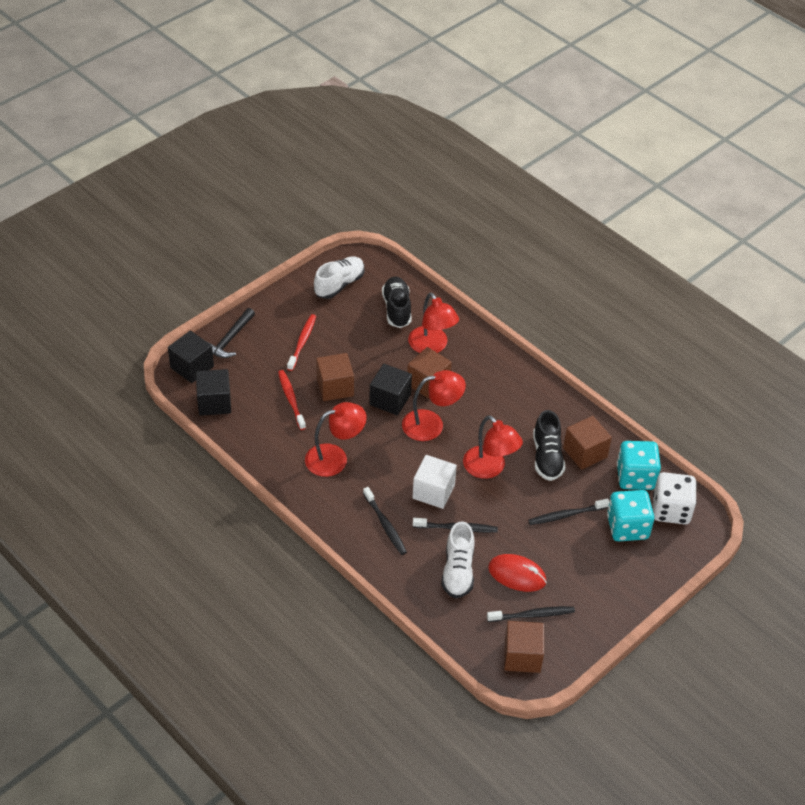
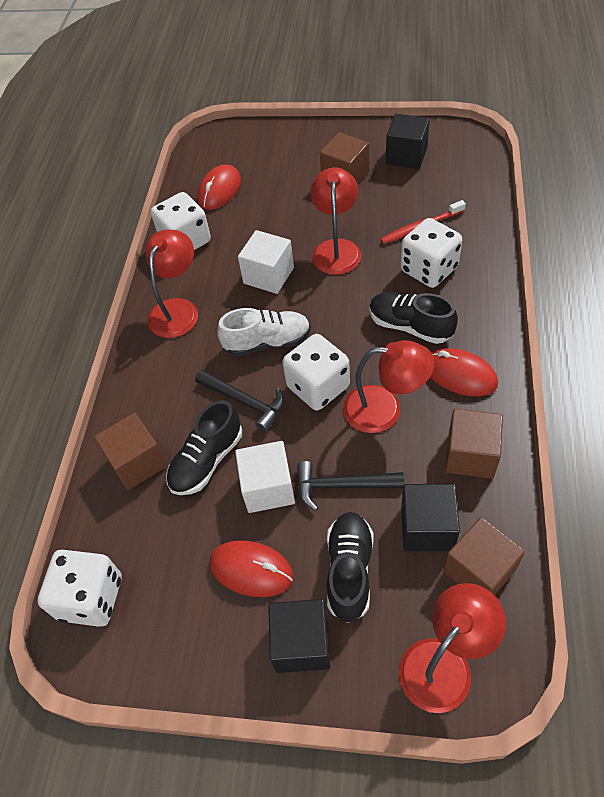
black hammer: [208,308,255,358] = 1 -> [195,370,284,432] [297,461,404,511] = 2
black shoe: [382,277,412,328] [533,410,565,481] = 2 -> [166,400,242,495] [327,512,374,623] [369,292,458,344] = 3
black toothbrush: [363,487,407,555] [413,518,498,533] [487,606,575,622] [528,498,610,525] = 4 -> none = 0
red mouse: [488,554,547,592] = 1 -> [197,165,241,210] [209,540,293,597] [430,348,498,396] = 3
red toothbrush: [278,370,306,430] [287,314,316,371] = 2 -> [380,200,466,244] = 1
turquoise dice: [607,490,654,541] [617,441,661,490] = 2 -> none = 0
white cube: [413,455,457,509] = 1 -> [235,441,295,513] [238,230,294,294] = 2
white dice: [653,472,697,524] = 1 -> [37,550,122,627] [151,192,211,250] [282,334,350,411] [400,218,462,288] = 4
white shoe: [314,256,364,299] [441,521,475,598] = 2 -> [217,308,311,356] = 1

